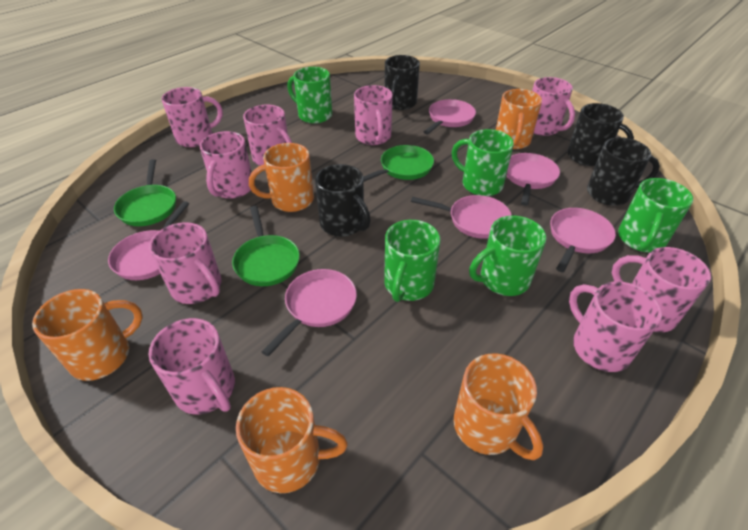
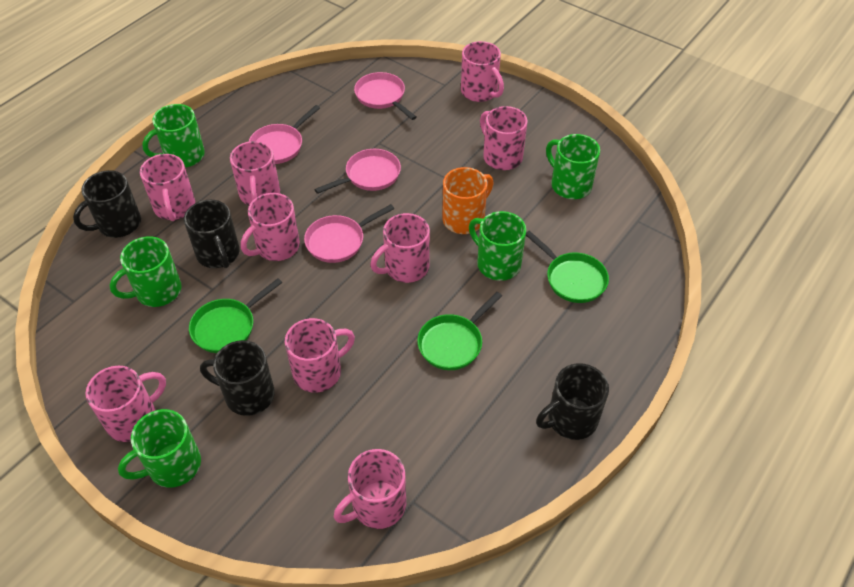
orange mug: [32,289,143,381] [236,387,348,493] [249,143,314,212] [454,353,543,460] [496,89,542,149] = 5 -> [442,167,494,234] = 1
pink pan: [108,201,189,280] [262,269,357,357] [411,195,512,239] [424,99,476,134] [506,153,560,206] [550,208,616,272] = 6 -> [249,105,320,164] [304,204,394,263] [314,149,401,194] [354,72,417,120] = 4

